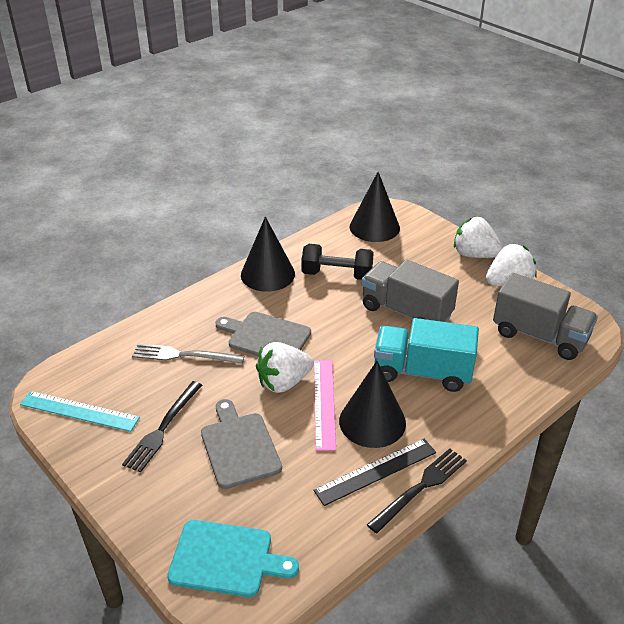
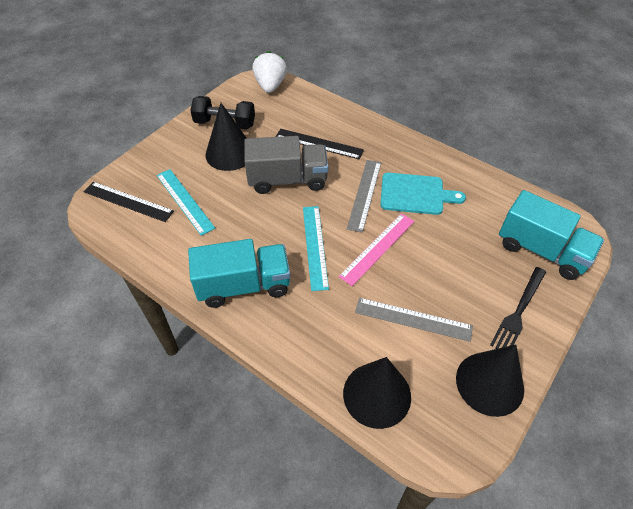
black fork: [122,381,202,473] [367,448,467,533] = 2 -> [490,267,546,349] = 1
black ruler: [313,439,436,506] = 1 -> [84,182,174,222] [276,129,364,159] = 2
grey cutting board: [201,399,282,489] [215,312,311,357] = 2 -> none = 0
grey fork: [132,343,244,364] = 1 -> none = 0
grey ruler: none = 0 -> [347,160,381,233] [355,298,473,342] = 2
grey truck: [361,260,459,322] [493,273,598,360] = 2 -> [244,136,328,194] = 1
turquoise ruler: [20,391,140,432] = 1 -> [157,169,215,236] [303,206,329,291] = 2
turquoise truck: [374,318,479,392] = 1 -> [188,239,291,308] [499,190,604,280] = 2
white strawberry: [256,342,314,393] [454,217,503,258] [486,244,537,286] = 3 -> [252,51,287,93] = 1

